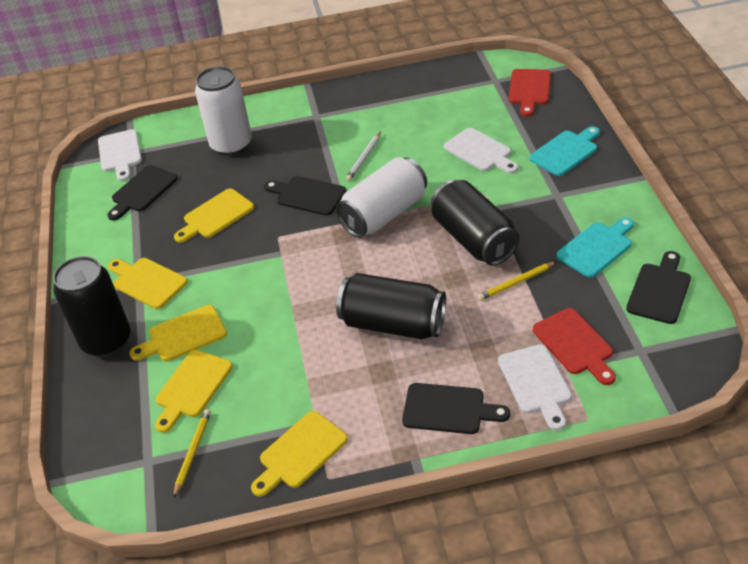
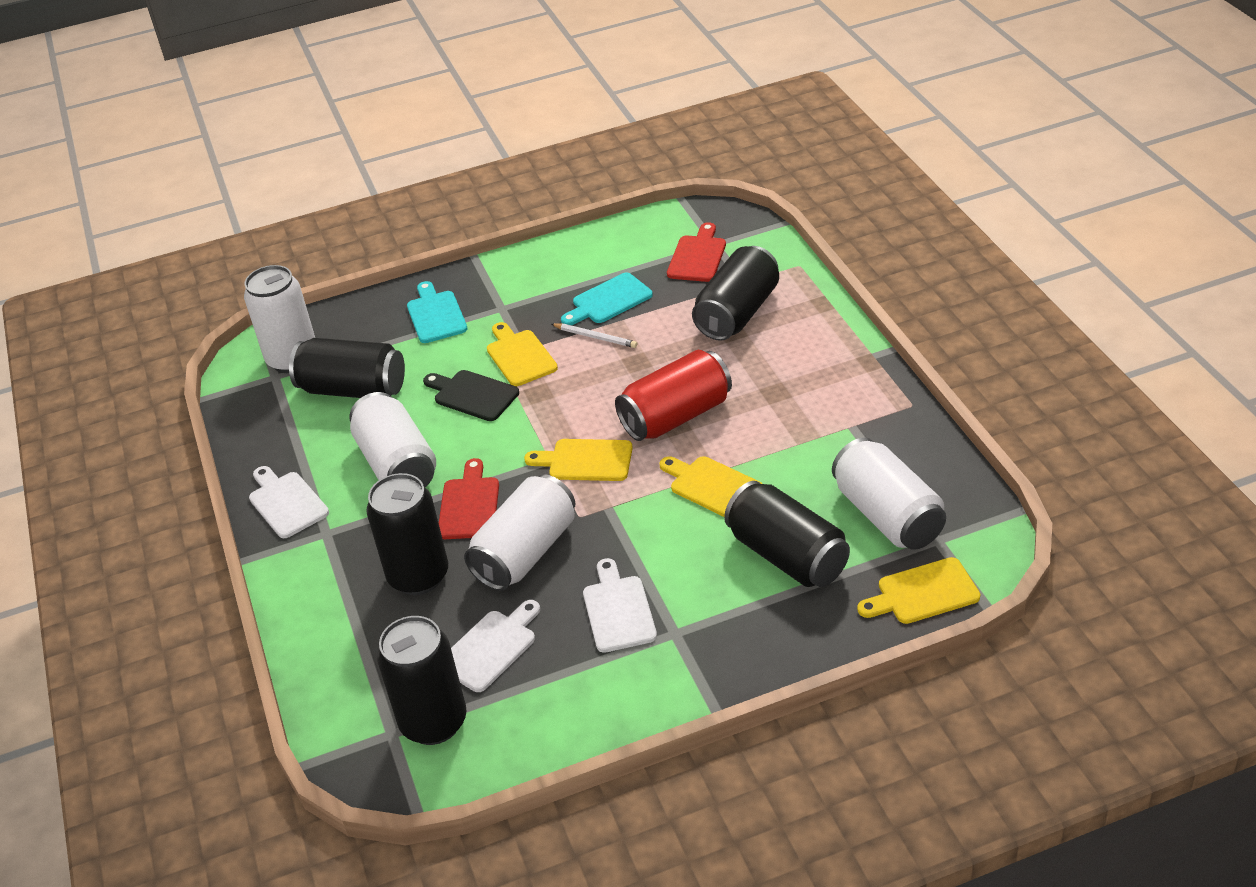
black can: [53,256,130,357] [336,273,446,339] [431,180,520,266] = 3 -> [289,338,405,398] [366,473,448,595] [377,616,467,745] [692,246,779,341] [724,481,850,587] = 5
black cutting board: [107,165,178,221] [264,176,346,216] [402,383,510,434] [626,251,691,324] = 4 -> [423,370,519,421] = 1
red can: none = 0 -> [615,350,732,441] = 1
white can: [195,66,252,156] [336,157,427,238] = 2 -> [244,265,315,373] [350,392,436,487] [464,474,576,591] [832,438,946,550] = 4
yellow cutting board: [108,258,188,309] [129,305,227,362] [155,350,233,433] [174,189,254,243] [251,411,348,497] = 5 -> [487,322,558,386] [524,439,633,481] [659,456,762,517] [857,557,980,624] = 4
yellow pencil: [173,409,211,498] [478,262,556,301] = 2 -> none = 0

